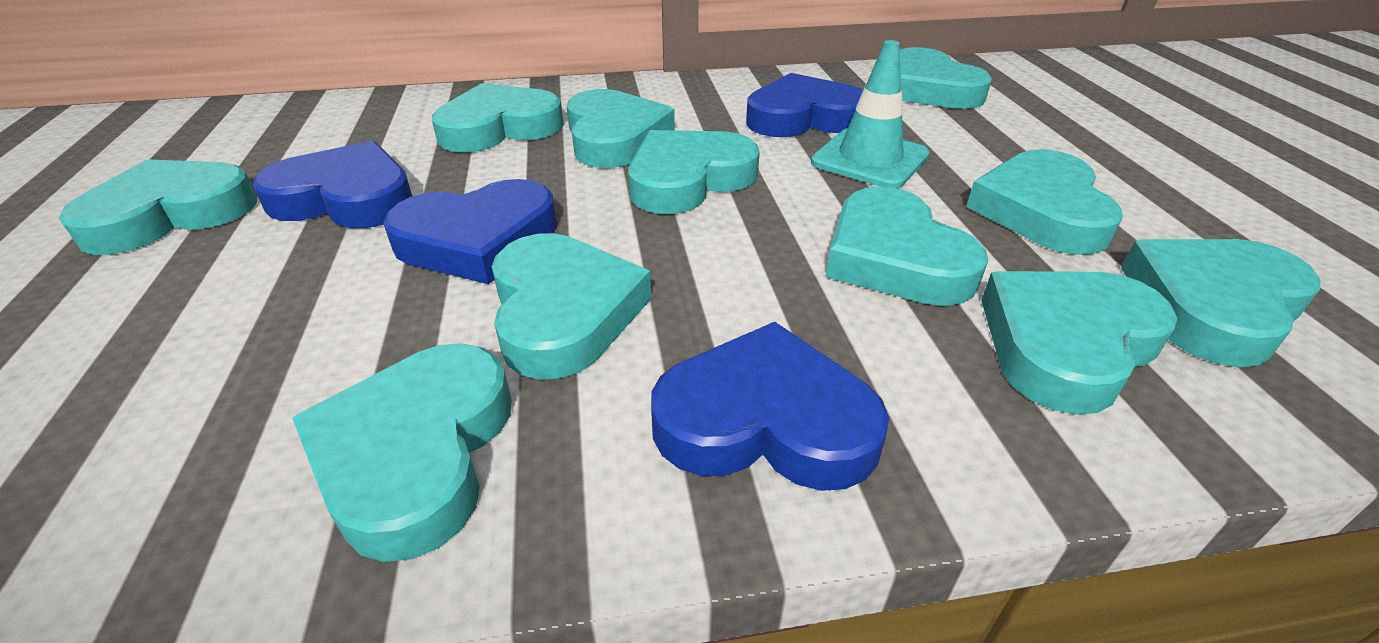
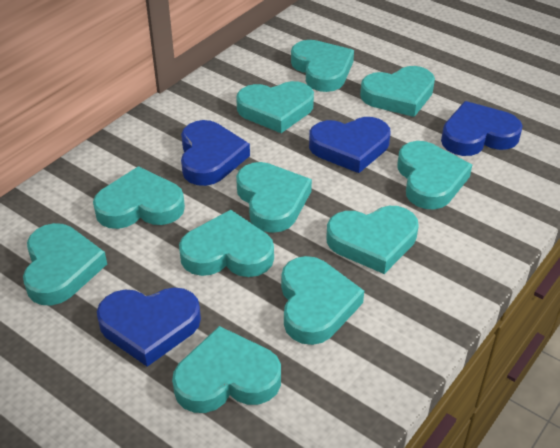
turquoise traffic cone: [811,40,930,188] = 1 -> none = 0

